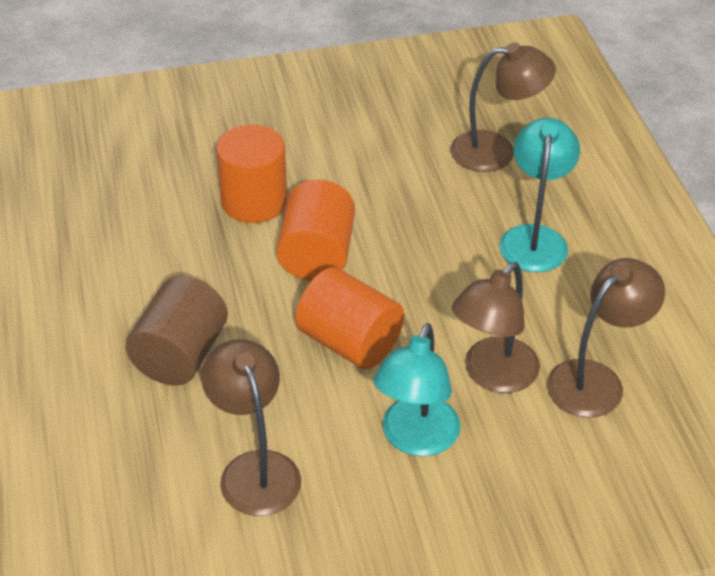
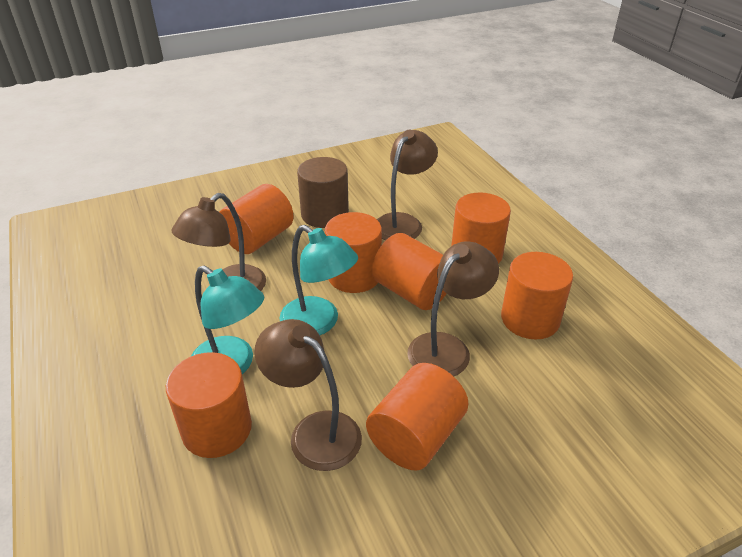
orange cylinder: [216,125,287,223] [277,179,355,281] [296,267,404,369] = 3 -> [166,352,252,458] [220,184,294,254] [325,212,382,293] [366,363,469,471] [372,233,447,310] [451,192,511,264] [501,252,573,340] = 7

